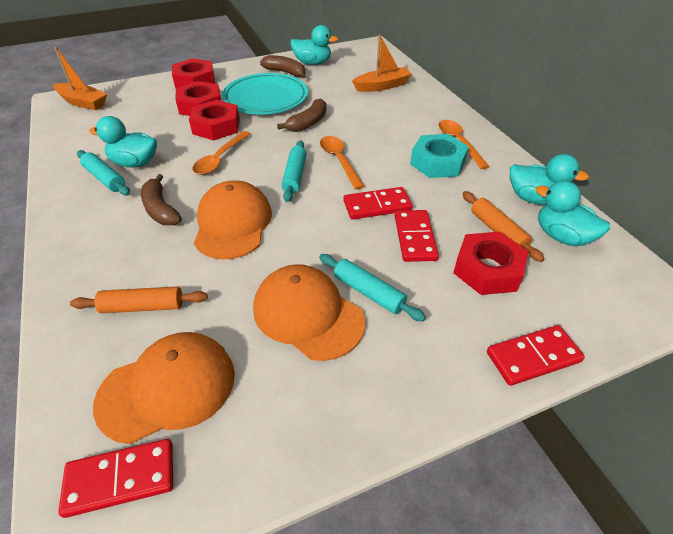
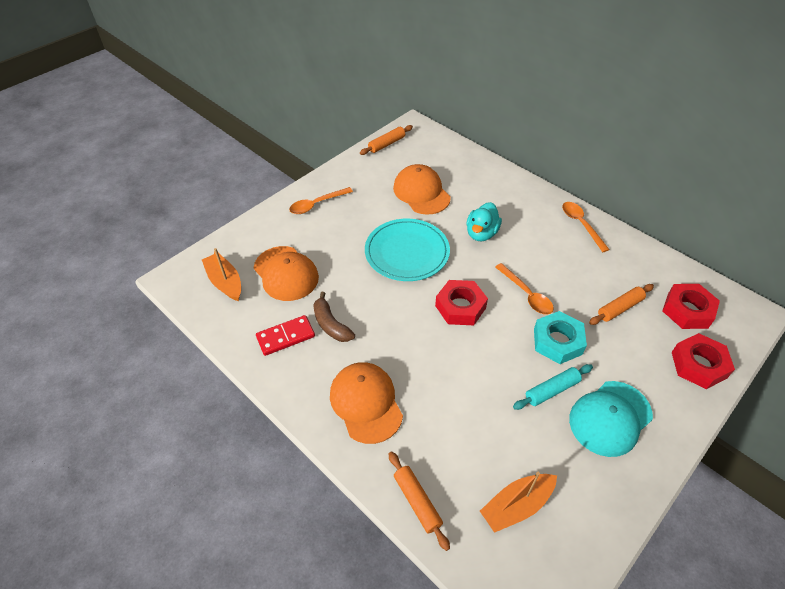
brown banana: [141,174,182,225] [260,55,306,78] [277,98,327,132] = 3 -> [313,292,355,342] = 1
orange rolling pin: [70,287,208,313] [463,191,544,262] = 2 -> [360,125,413,155] [389,451,450,551] [589,284,654,325] = 3
red domino: [58,439,173,518] [343,187,413,220] [395,210,439,262] [487,325,585,386] = 4 -> [256,315,315,356] = 1
red nut: [172,58,215,88] [175,81,221,116] [189,100,240,140] [453,231,529,295] = 4 -> [435,280,488,325] [662,284,720,329] [672,333,735,389] = 3
turquoise cap: none = 0 -> [569,381,653,457] = 1
turquoise duck: [89,116,157,167] [291,25,338,65] [510,154,589,205] [535,181,610,246] = 4 -> [466,202,502,241] = 1
turquoise rolling pin: [77,150,130,195] [281,140,306,202] [319,254,426,322] = 3 -> [513,364,593,410] = 1

